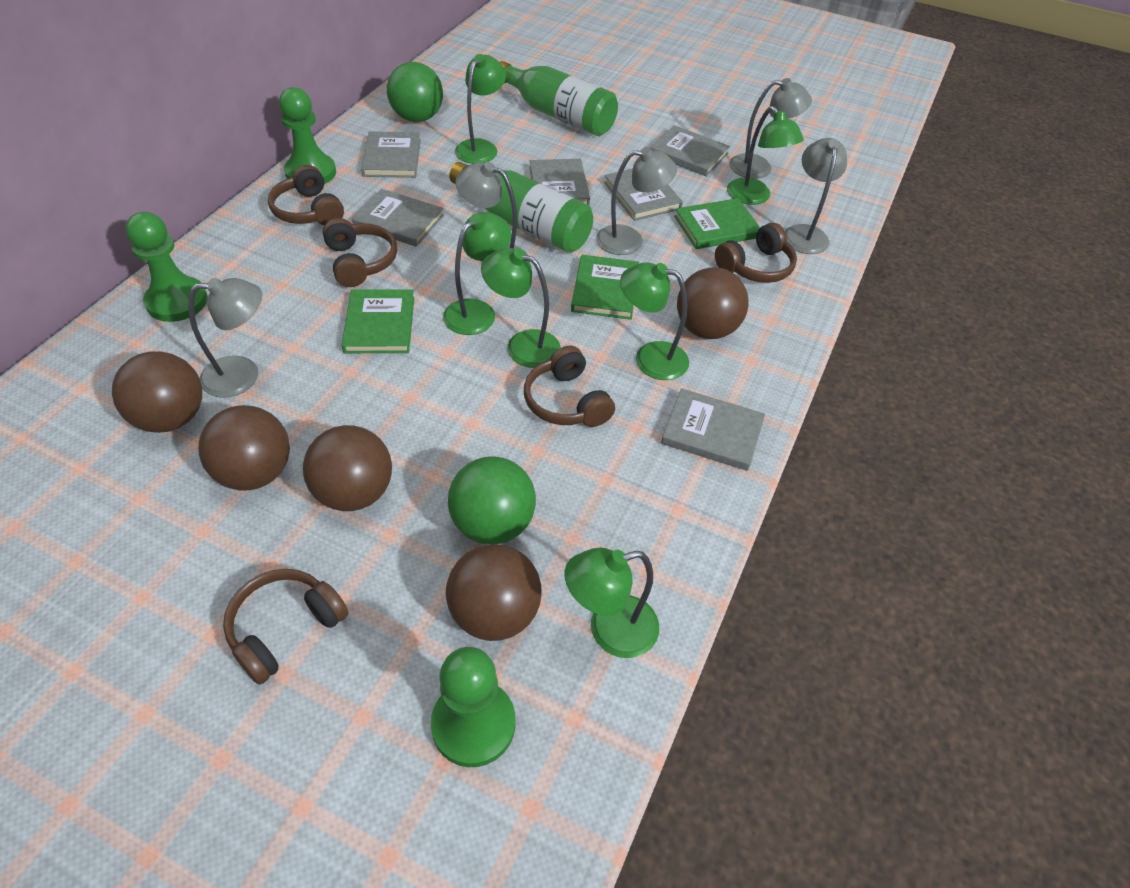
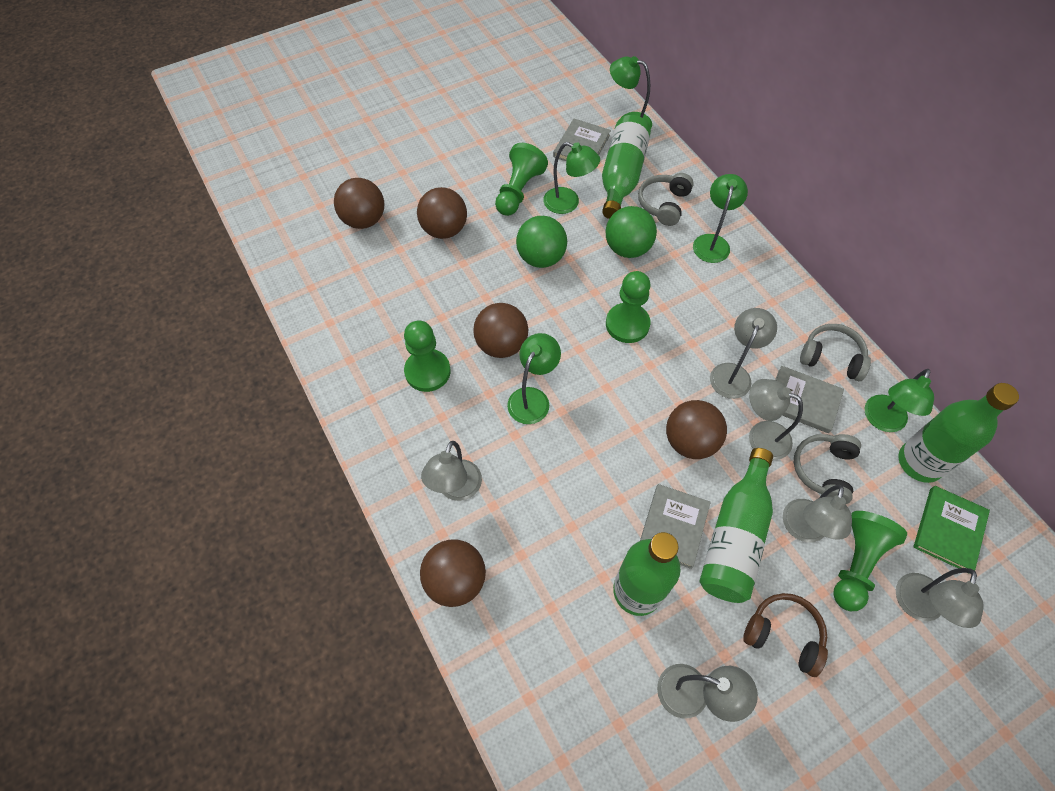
brown headphones: [223,569,348,685] [268,165,344,226] [323,218,397,287] [524,346,615,427] [715,222,797,283] = 5 -> [743,593,828,677] = 1
green book: [341,289,414,353] [571,255,639,320] [674,198,760,249] = 3 -> [914,486,990,574] = 1
green bottle: [449,162,593,253] [500,61,618,136] = 2 -> [602,115,651,219] [613,532,681,616] [700,448,773,603] [898,383,1019,483] = 4
green lamp: [443,212,512,335] [455,54,506,164] [481,248,561,368] [565,548,659,658] [620,262,689,380] [727,106,804,205] = 6 -> [507,333,561,424] [543,142,600,214] [610,56,652,128] [693,174,748,263] [865,369,934,432] = 5
green pawn: [125,212,208,322] [279,87,336,184] [431,647,515,767] = 3 -> [404,321,451,392] [495,143,548,216] [606,271,651,343] [833,511,907,611] = 4
grey book: [352,189,444,247] [361,131,421,178] [530,159,590,205] [604,169,683,221] [650,125,730,177] [661,389,765,471] = 6 -> [553,119,611,161] [640,484,711,569] [775,366,844,433] = 3
grey headphones: none = 0 -> [638,173,694,226] [794,434,861,504] [800,324,871,381] = 3
grey lamp: [188,277,262,398] [455,162,528,263] [596,147,677,255] [729,78,812,179] [785,138,847,254] = 5 -> [421,441,482,501] [657,664,758,722] [710,308,777,399] [749,379,803,460] [783,485,852,543] [896,568,983,628] = 6

